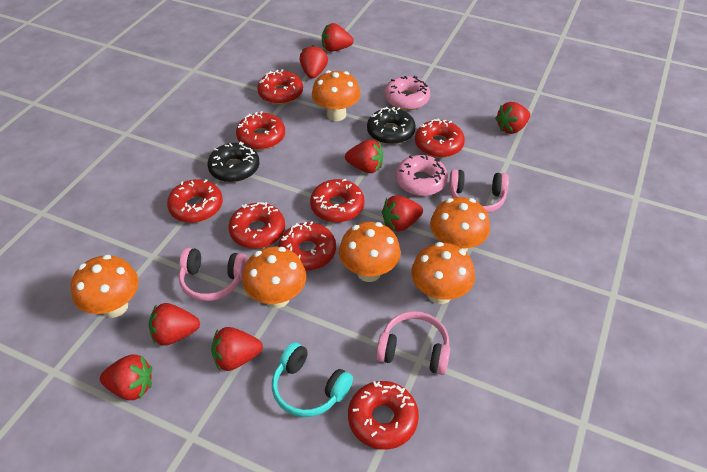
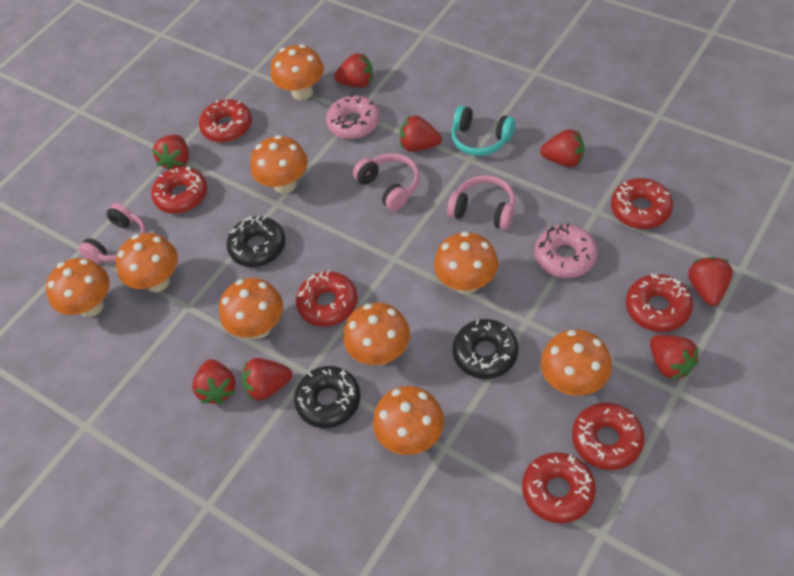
black donut: [207,141,259,182] [367,107,416,145] = 2 -> [227,216,285,267] [294,366,361,428] [453,319,518,379] = 3
orange mushroom: [71,255,139,318] [242,247,306,308] [312,70,361,121] [339,222,401,282] [411,242,475,304] [430,197,490,252] = 6 -> [46,258,110,317] [116,233,178,292] [219,278,283,339] [250,135,308,194] [271,44,324,100] [343,303,410,365] [373,386,444,455] [434,232,498,294] [541,329,612,396] = 9
red donut: [167,179,223,223] [228,202,285,249] [236,111,285,150] [257,69,303,104] [278,221,336,271] [310,179,364,223] [348,381,419,450] [415,118,465,158] = 8 -> [151,166,207,214] [199,99,252,142] [296,271,358,327] [522,452,596,523] [572,403,645,470] [611,178,673,229] [626,273,693,332] = 7

